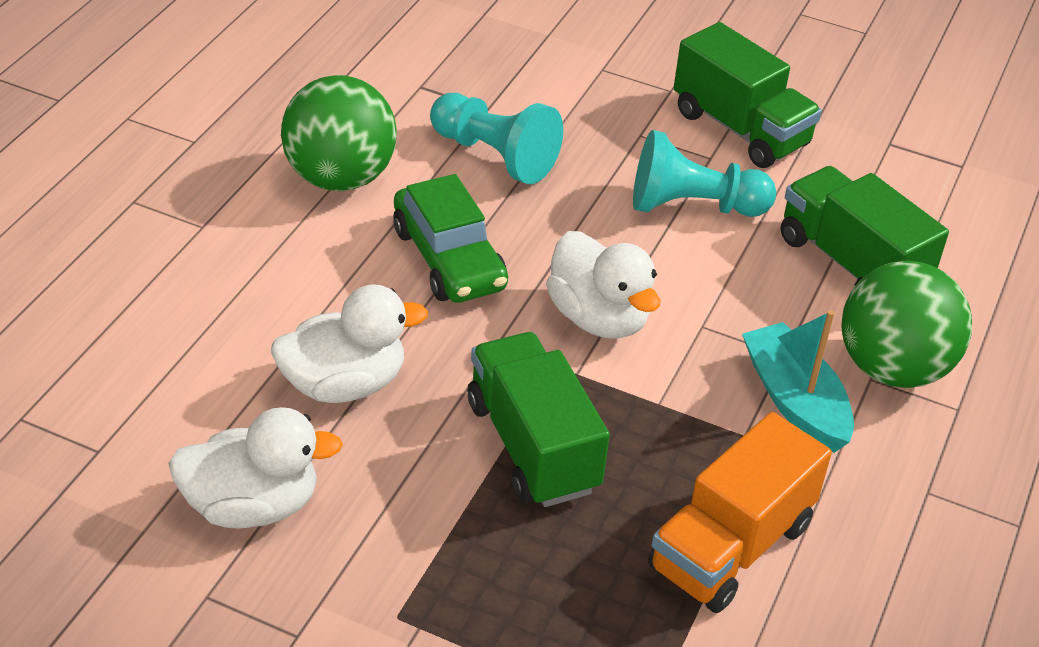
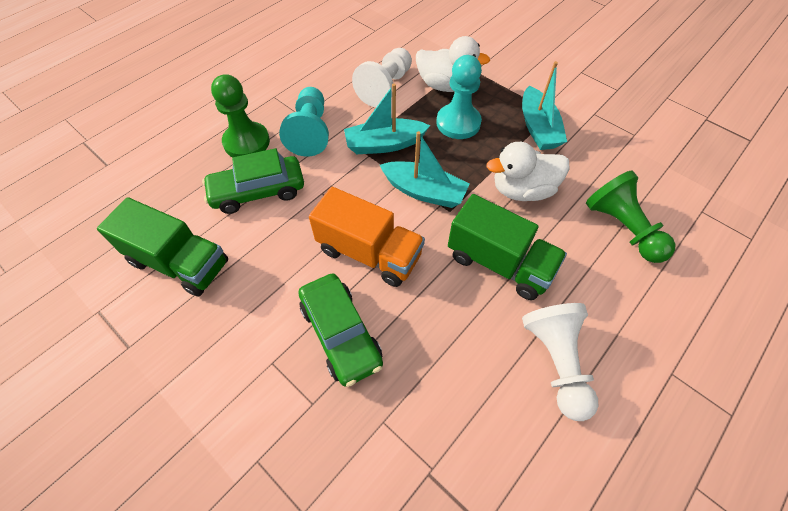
green ball: [281,75,397,191] [842,261,972,388] = 2 -> none = 0
green car: [393,174,508,303] = 1 -> [202,148,304,214] [298,273,383,387] = 2
green pawn: none = 0 -> [211,74,270,157] [586,170,675,263] = 2
green truck: [468,332,610,507] [674,22,822,168] [781,166,949,287] = 3 -> [97,197,228,296] [448,194,567,300] = 2
turquoise boat: [742,310,854,453] = 1 -> [344,84,430,154] [380,131,470,208] [522,61,567,150] = 3
white duck: [168,407,343,528] [271,284,428,403] [546,231,660,339] = 3 -> [416,36,490,92] [487,142,570,201] = 2
white pawn: none = 0 -> [352,48,412,107] [522,303,598,421] = 2

